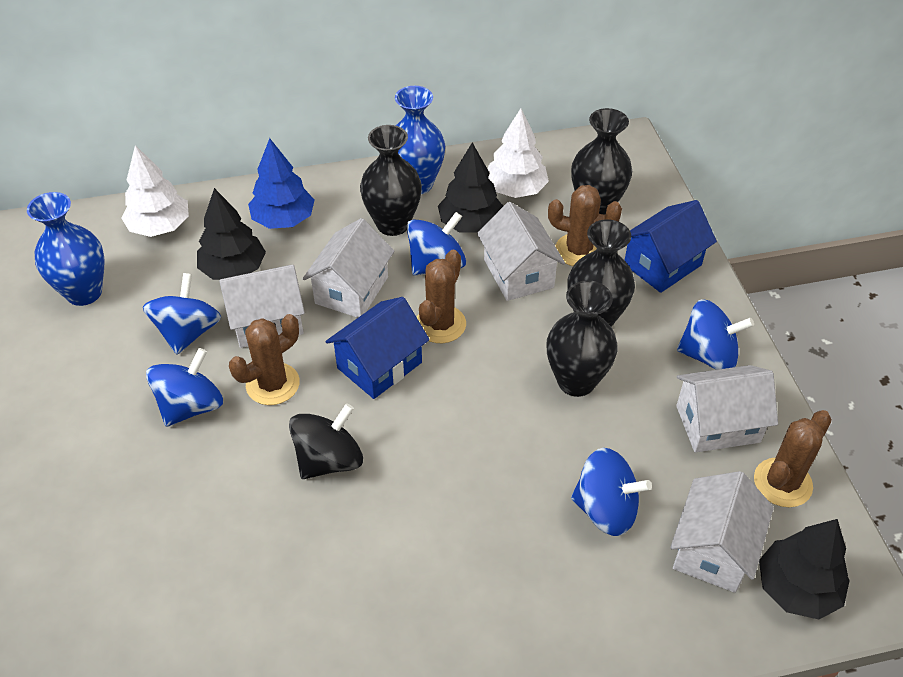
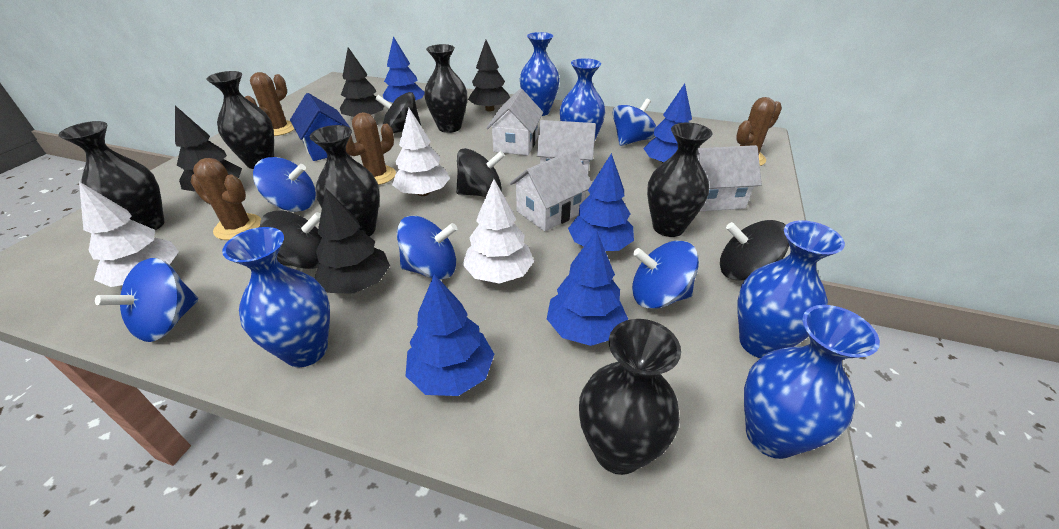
black spinning top: [289,403,363,479] = 1 -> [260,210,322,269] [375,92,421,133] [456,148,505,197] [720,220,789,281] = 4
black tree: [197,188,266,280] [438,142,503,233] [759,519,850,620] = 3 -> [175,106,242,192] [314,188,390,294] [340,47,384,117] [468,40,510,111] = 4
black vase: [360,125,422,236] [546,280,618,397] [567,219,635,327] [571,108,632,215] = 4 -> [58,121,164,231] [206,71,274,169] [310,125,380,236] [424,44,467,133] [579,319,681,475] [647,123,713,237] = 6
blue house: [326,297,430,399] [624,200,717,293] = 2 -> [290,93,350,161] = 1
blue tree: [248,138,315,229] = 1 -> [383,36,425,103] [406,274,494,396] [547,230,628,346] [568,153,634,251] [643,84,692,163] = 5
blue vase: [27,192,105,306] [395,86,445,194] = 2 -> [222,227,330,367] [520,32,560,116] [560,58,605,139] [737,220,845,358] [744,305,880,459] = 5
white house: [219,265,305,348] [303,218,394,318] [477,202,565,301] [670,471,774,593] [676,365,778,452] = 5 -> [486,89,543,156] [510,150,592,231] [537,120,596,174] [696,145,762,211] = 4
white tree: [121,145,189,237] [487,108,549,198] = 2 -> [79,182,179,287] [392,108,450,196] [463,179,534,284] = 3

